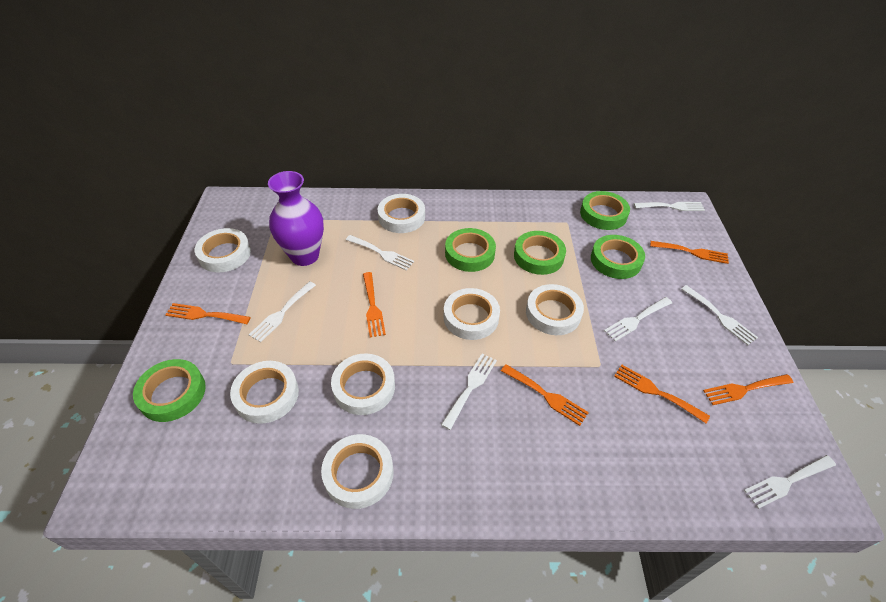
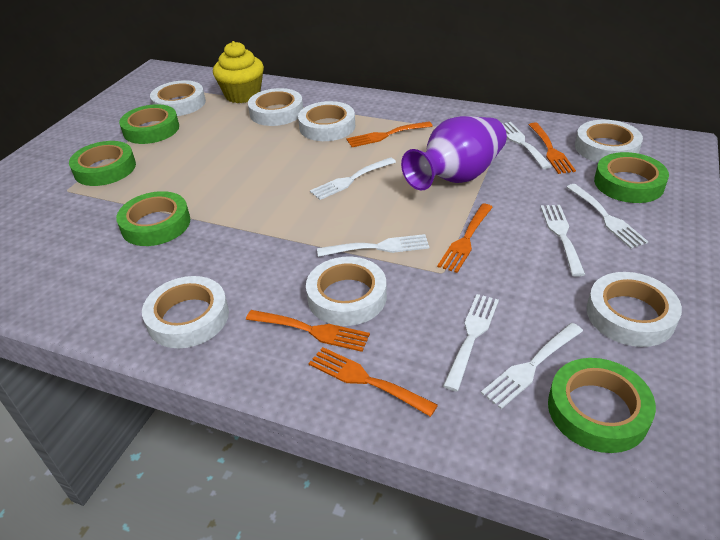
orange fork: [165,303,251,324] [363,272,386,337] [501,364,589,426] [614,365,710,423] [650,241,729,264] [703,374,793,405] = 6 -> [246,310,370,352] [308,347,438,417] [346,121,433,147] [437,204,493,273] [529,122,576,174] = 5
yellow cupcake: none = 0 -> [213,41,264,103] = 1

